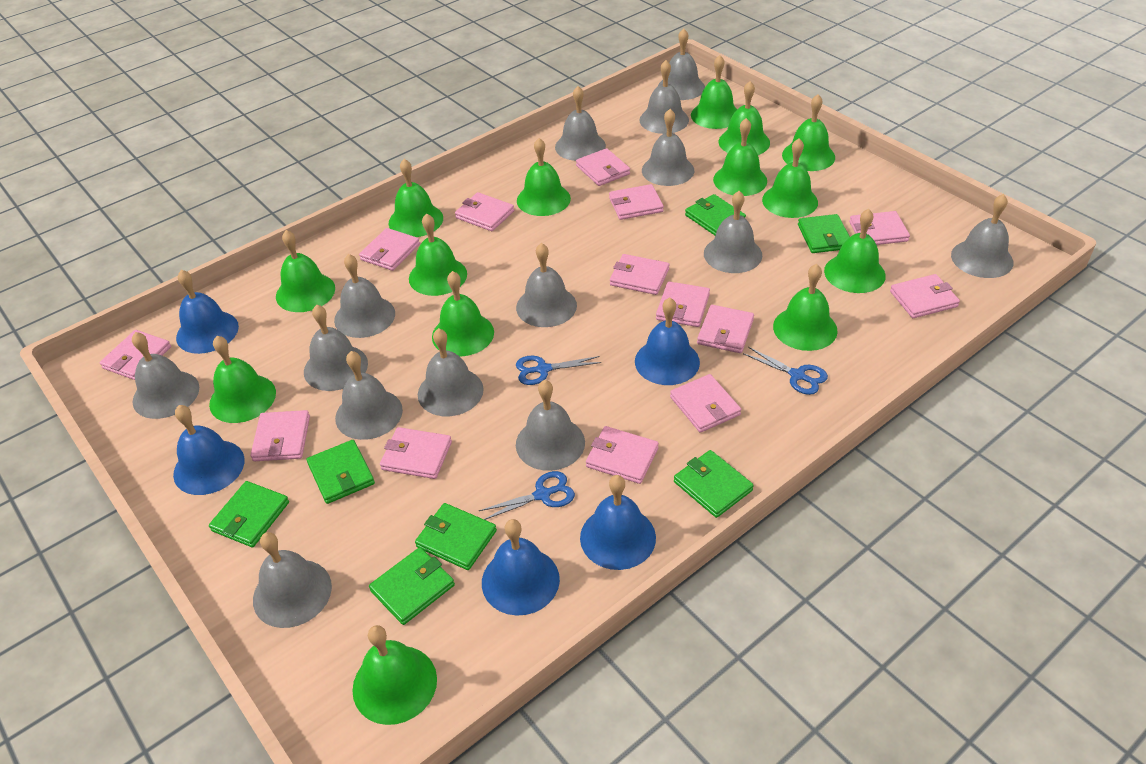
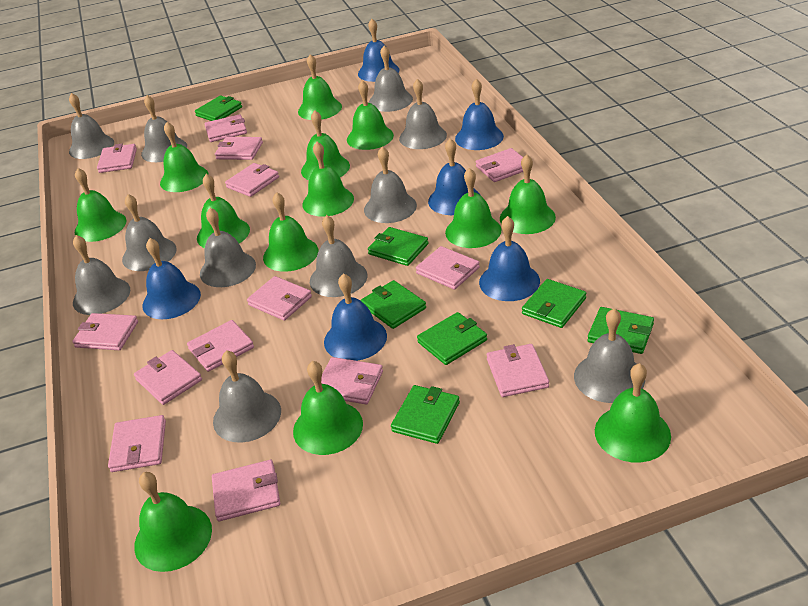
blue bell: [173,405,245,495] [176,270,239,354] [482,519,560,616] [580,475,656,570] [635,297,700,385] = 5 -> [142,238,201,319] [324,273,387,361] [358,19,400,82] [428,139,480,215] [455,79,504,150] [479,216,540,301] = 6
blue scissors: [479,471,575,520] [516,356,602,385] [743,347,828,395] = 3 -> none = 0
green bell: [209,336,276,423] [276,230,335,312] [352,625,437,725] [389,159,443,237] [409,214,467,296] [432,271,494,356] [517,138,571,216] [691,55,737,129] [713,118,767,196] [718,81,770,155] [762,138,818,218] [773,264,838,351] [782,94,835,171] [824,209,886,293] = 14 -> [75,168,126,242] [134,472,212,572] [160,122,208,192] [197,174,250,248] [263,192,318,272] [293,361,363,455] [298,54,342,120] [301,110,350,180] [302,142,354,217] [347,80,394,150] [445,168,501,248] [500,154,556,234] [595,363,671,463] = 13
grey bell: [132,332,199,419] [253,532,332,628] [304,305,368,391] [334,254,395,338] [335,351,403,440] [418,328,484,416] [516,243,577,327] [516,380,585,471] [555,86,606,161] [639,60,689,134] [642,109,694,186] [658,29,705,100] [704,191,762,273] [951,194,1013,278] = 14 -> [69,93,114,159] [73,235,130,315] [122,194,177,271] [141,95,187,162] [200,208,256,287] [213,350,281,443] [310,215,367,297] [364,147,417,223] [369,46,413,112] [399,79,447,149] [574,308,645,403] = 11

